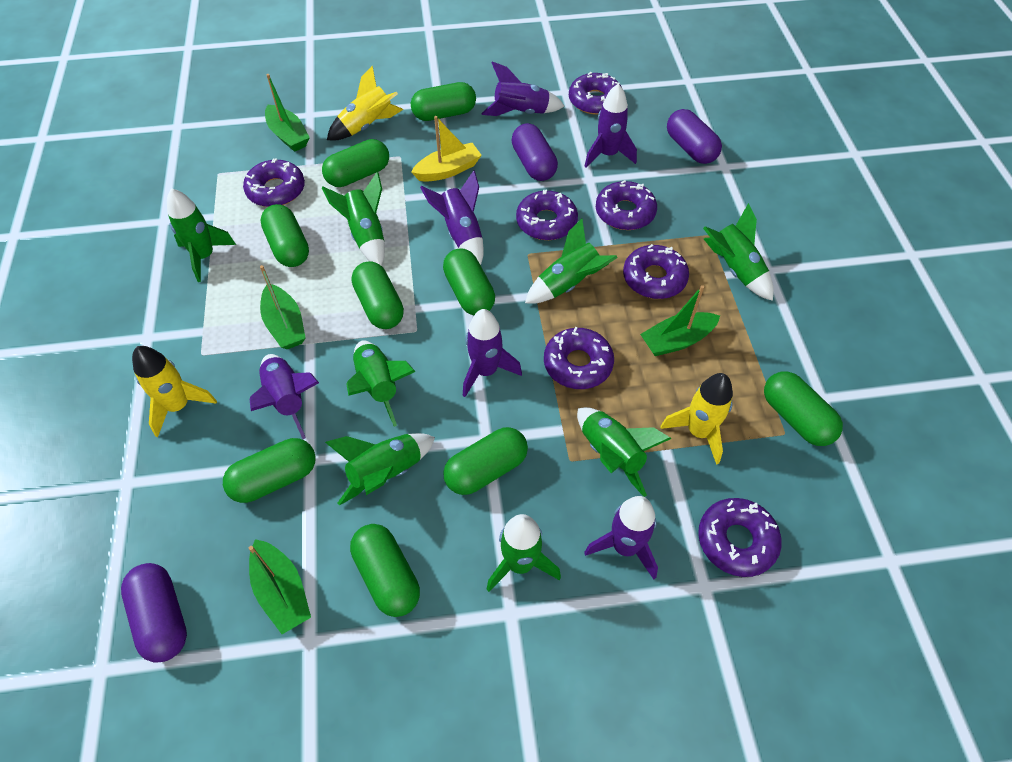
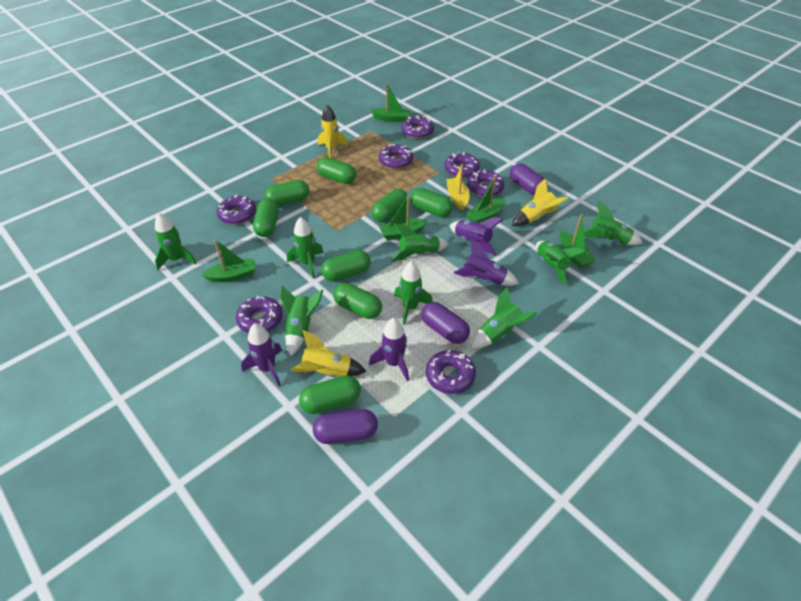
green boat: [249,539,311,634] [260,265,306,349] [265,74,310,152] [640,285,720,356] = 4 -> [201,239,256,282] [371,83,410,122] [379,195,427,240] [466,177,505,223] [560,214,596,268] = 5
green capsule: [223,438,316,503] [260,204,309,267] [322,139,389,187] [350,524,420,617] [352,262,404,329] [411,82,476,121] [443,249,495,315] [443,427,528,495] [764,371,843,446] = 9 -> [253,199,279,237] [264,180,309,206] [299,375,361,414] [317,157,356,184] [321,250,371,282] [333,283,382,319] [371,189,408,222] [410,188,453,217] = 8
purple rocket: [250,354,319,439] [420,171,484,265] [463,309,522,397] [481,61,564,116] [584,84,637,168] [584,496,658,580] = 6 -> [241,323,282,386] [369,318,409,381] [449,217,503,256] [454,239,519,286] = 4

